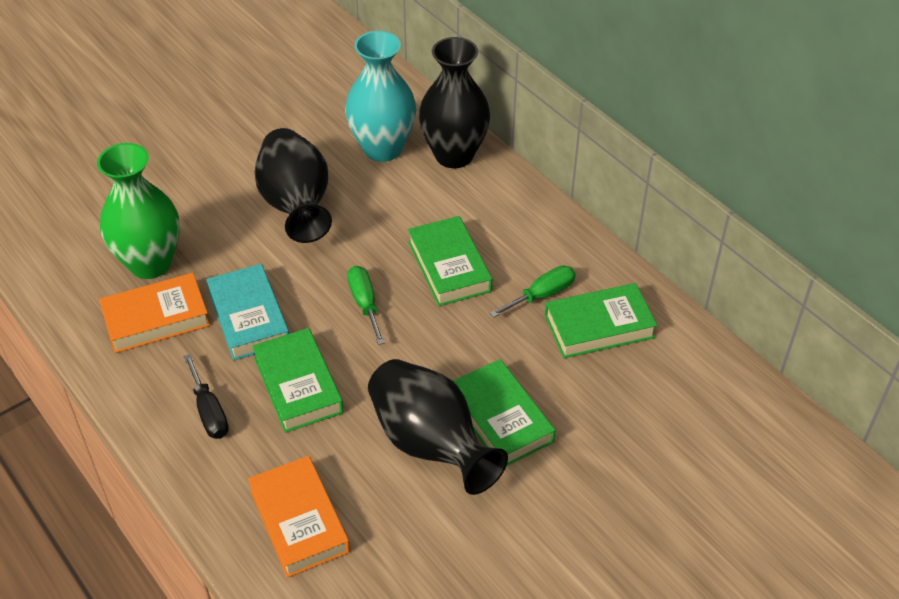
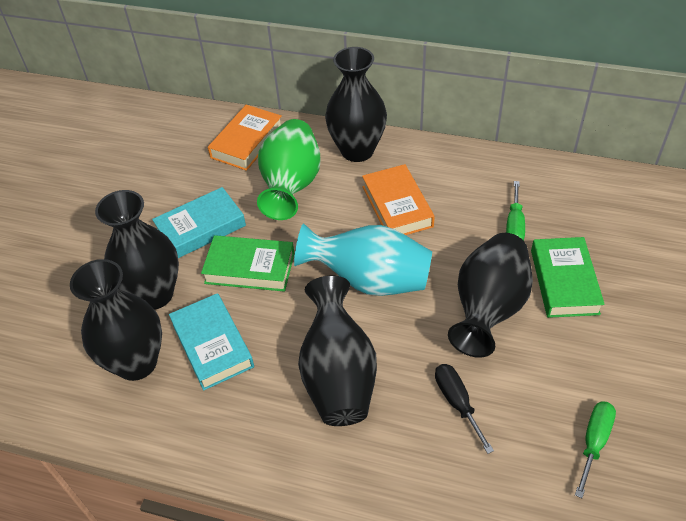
black vase: [255,128,332,243] [368,359,508,495] [419,37,490,168] = 3 -> [70,259,162,381] [95,190,179,310] [298,276,377,426] [325,47,387,162] [448,233,533,358] = 5
green book: [252,328,344,433] [408,216,492,306] [453,359,555,466] [545,283,657,358] = 4 -> [201,235,295,292] [531,237,605,318] = 2
turquoise book: [206,264,289,360] = 1 -> [152,187,246,258] [169,293,254,390] = 2

